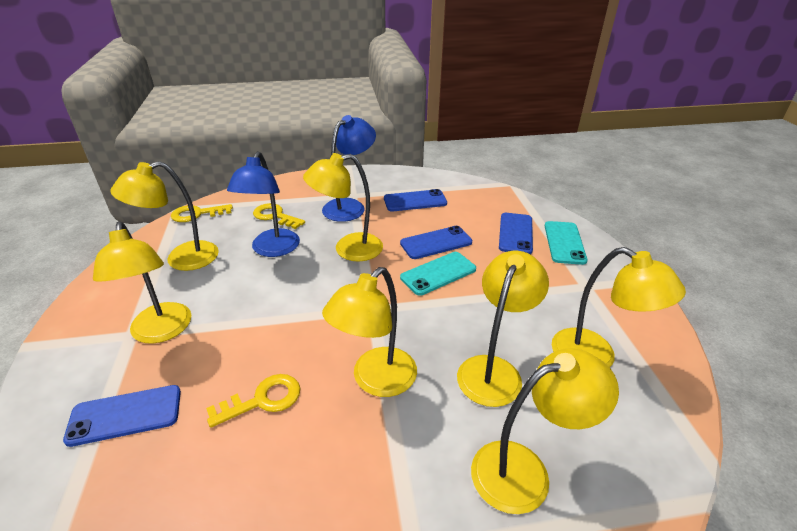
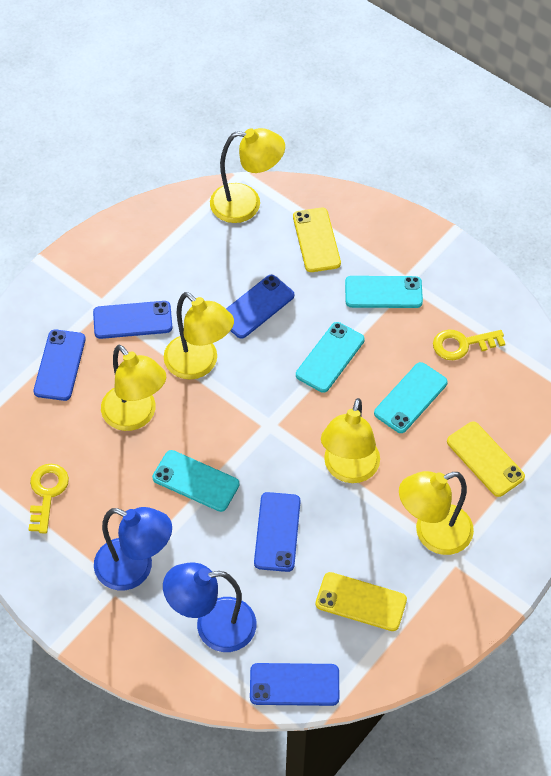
blue phone: [63,385,181,447] [384,189,447,211] [400,226,472,259] [499,213,533,254] = 4 -> [33,329,86,401] [93,301,173,339] [226,275,294,339] [250,663,339,706] [254,492,301,572] = 5
turquoise phone: [400,252,476,296] [545,221,588,265] = 2 -> [152,450,240,512] [296,322,365,393] [345,276,423,308] [374,362,448,433] = 4
yellow key: [171,204,233,222] [206,374,301,428] [253,203,305,229] = 3 -> [29,464,69,533] [433,329,505,360] = 2
yellow lamp: [93,222,191,344] [110,161,219,271] [303,153,383,262] [322,267,417,397] [457,251,549,407] [471,348,619,514] [552,247,686,367] = 7 -> [101,345,166,431] [164,292,234,379] [210,128,285,223] [321,398,380,483] [399,471,474,555] = 5
yellow phone: none = 0 -> [293,208,341,272] [315,572,407,631] [447,422,525,497] = 3

